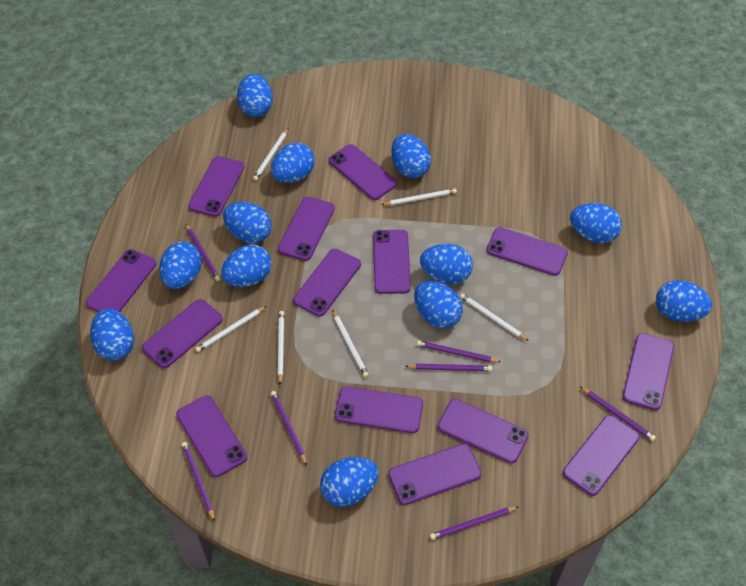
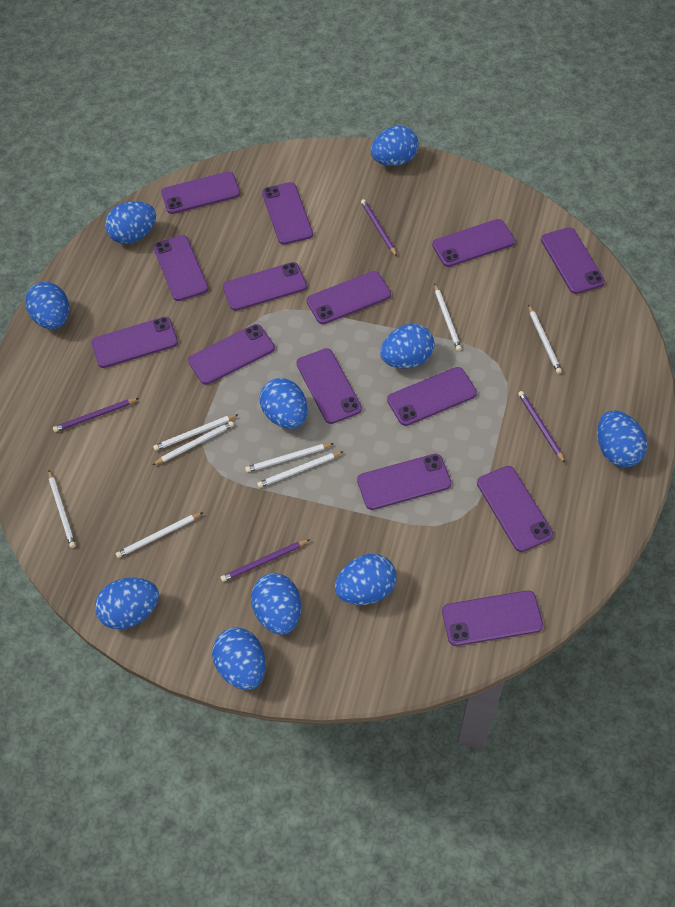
blue egg: [90,308,134,361] [159,242,202,289] [221,245,272,287] [223,202,272,243] [237,74,273,117] [271,143,315,183] [320,457,379,507] [391,134,431,178] [414,281,463,328] [420,244,473,284] [570,203,622,243] [656,280,712,322] = 12 -> [25,282,69,329] [95,578,159,630] [105,201,156,244] [212,627,266,690] [251,573,301,635] [260,378,308,429] [335,554,396,605] [371,126,419,166] [380,324,434,368] [597,411,647,467] = 10
purple pencil: [182,442,215,522] [186,224,220,281] [271,391,307,465] [405,364,492,371] [417,340,501,362] [430,507,518,540] [580,387,656,441] = 7 -> [53,398,139,432] [221,539,310,582] [361,199,397,256] [518,391,565,463] = 4
white pencil: [195,306,267,352] [253,128,288,181] [278,311,284,384] [332,310,369,377] [381,189,457,205] [460,293,529,341] = 6 -> [48,470,76,548] [116,512,203,558] [152,421,234,465] [153,414,239,451] [245,443,334,472] [257,451,344,488] [434,284,462,351] [528,305,562,374] = 8

